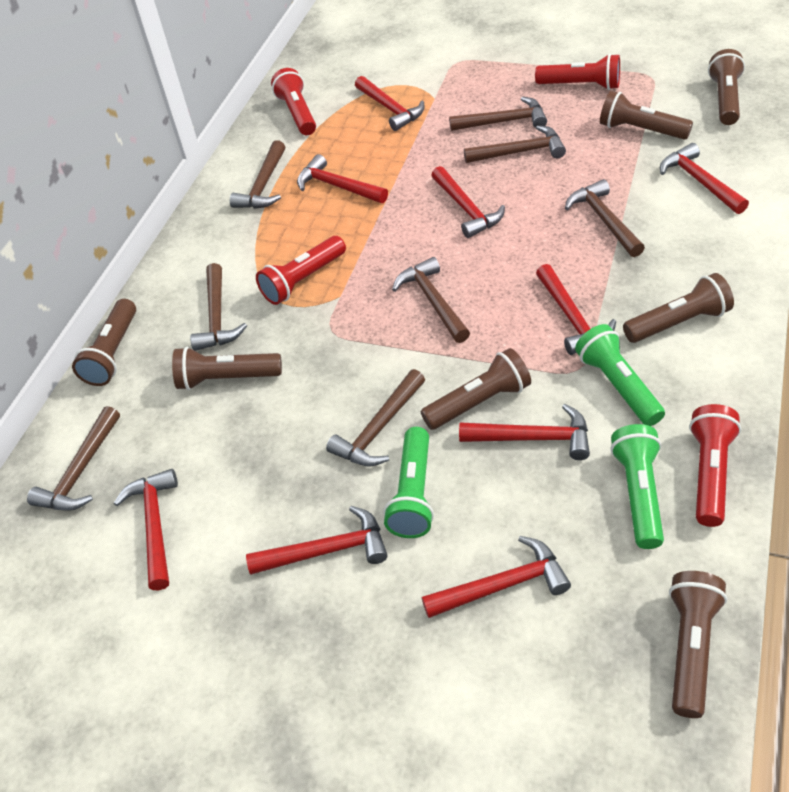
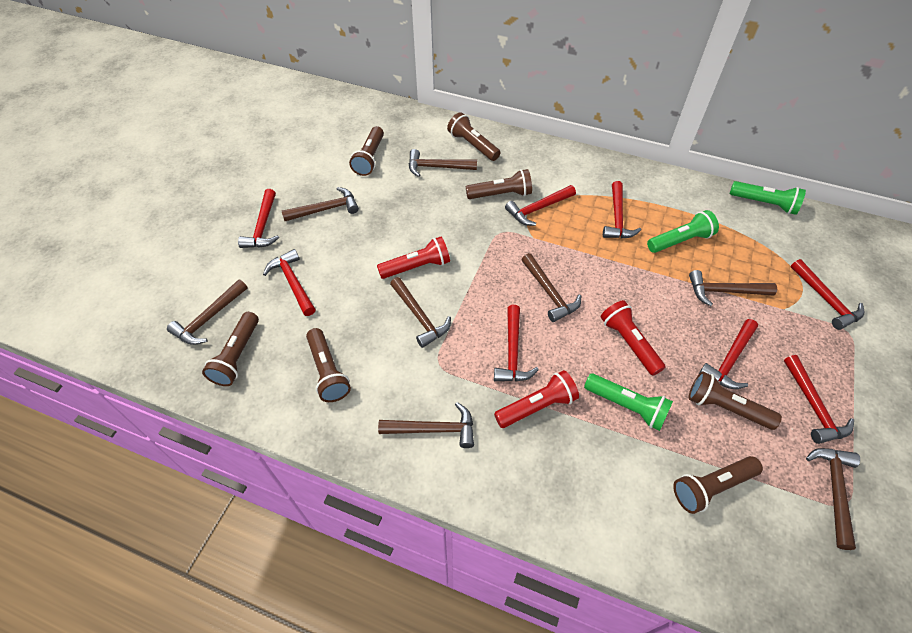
red flashlight: [256,236,346,305] [271,68,316,135] [535,54,620,90] [689,404,741,527] = 4 -> [377,236,450,279] [494,370,579,428] [601,300,665,376] = 3
red hammer: [114,469,178,590] [246,506,388,575] [297,154,388,203] [355,76,424,131] [422,536,571,618] [431,166,505,238] [459,404,590,460] [536,264,616,355] [660,143,749,214] = 9 -> [238,189,279,248] [263,249,315,316] [494,305,539,381] [505,185,576,226] [603,181,641,238] [699,319,758,389] [784,355,854,444] [791,259,864,330] = 8

